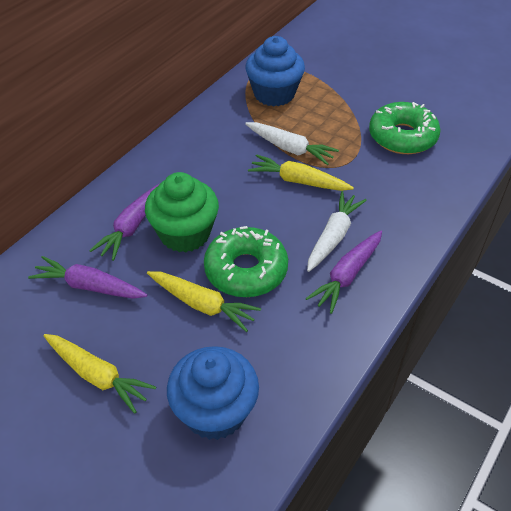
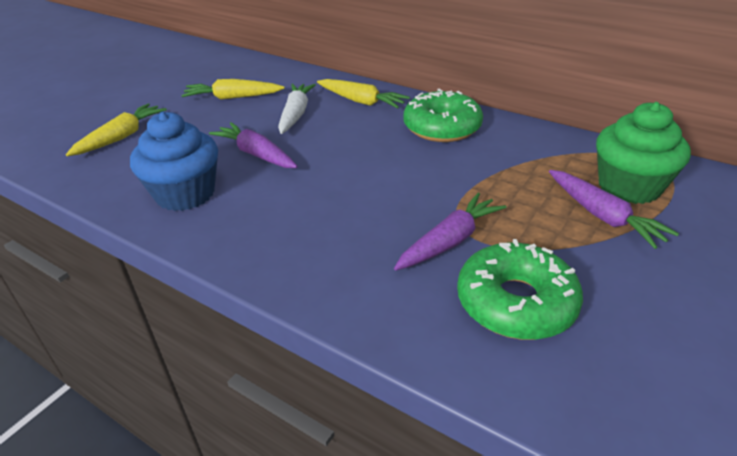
blue cupcake: [167,346,259,440] [246,36,305,107] = 2 -> [130,112,218,211] = 1
white carrot: [245,122,339,165] [307,191,367,272] = 2 -> [278,84,316,134] = 1

